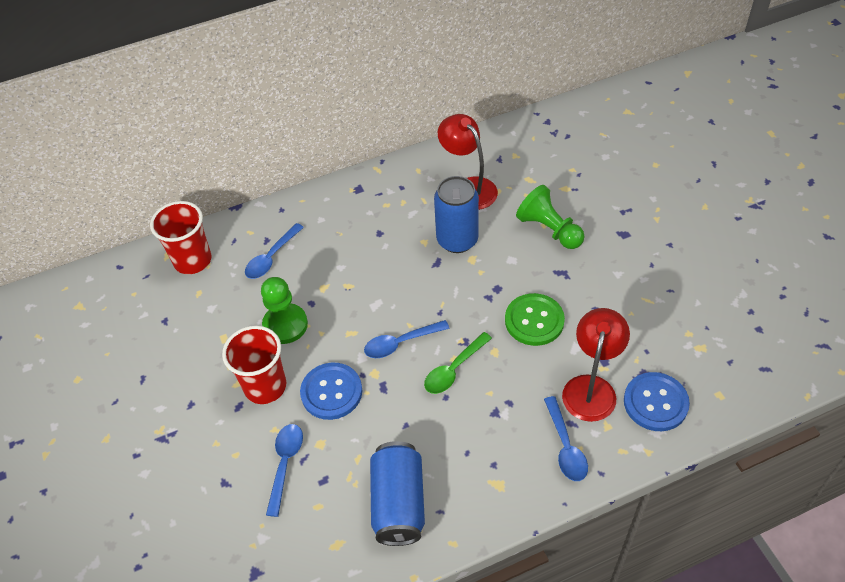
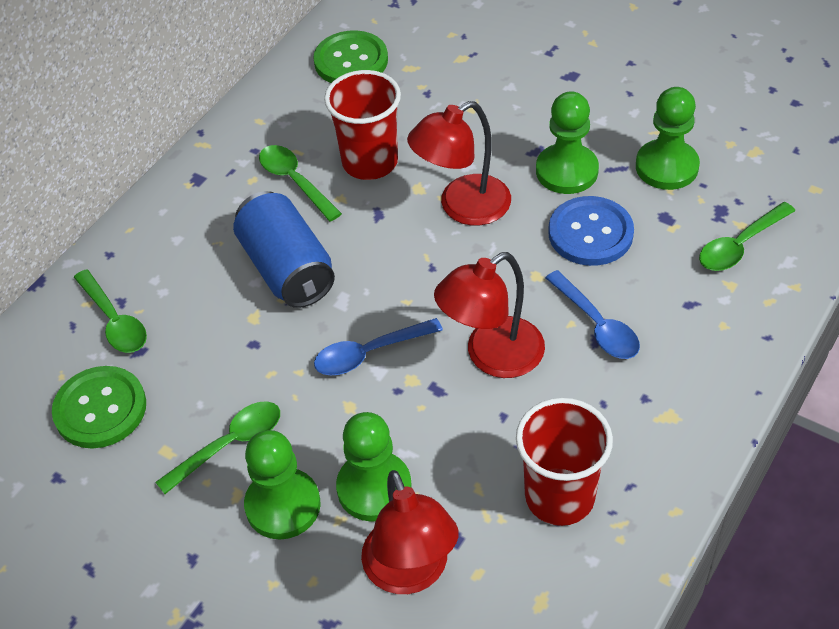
blue button: [300,363,362,420] [624,372,690,431] = 2 -> [548,196,634,266] = 1
blue can: [370,441,425,546] [434,176,479,253] = 2 -> [233,191,335,308] = 1
blue spoon: [245,223,304,279] [266,424,303,517] [364,320,450,358] [544,396,588,481] = 4 -> [314,318,443,375] [546,270,640,359] = 2
green button: [505,293,565,346] = 1 -> [52,366,146,449] [313,30,388,83] = 2
green pawn: [261,277,308,344] [516,185,585,249] = 2 -> [244,430,321,540] [336,412,412,522] [536,91,599,194] [636,87,700,190] = 4
green spoon: [424,332,492,394] = 1 -> [74,269,147,353] [155,401,280,494] [259,145,342,222] [699,202,795,271] = 4
red lamp: [438,114,498,210] [562,308,630,422] = 2 -> [361,470,459,594] [407,101,511,226] [434,252,545,378] = 3

